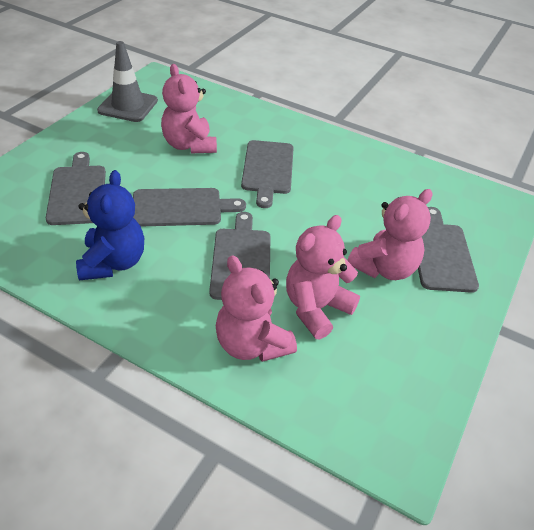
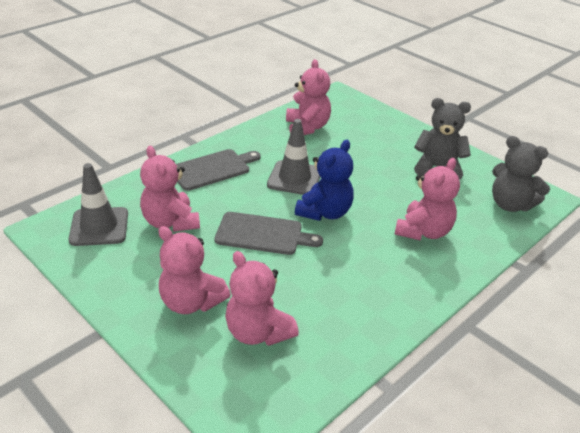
grey cutting board: [46,152,106,225] [133,188,246,226] [209,212,271,300] [241,140,294,208] [418,207,479,293] = 5 -> [176,149,261,191] [215,212,323,255] = 2
grey teddy bear: none = 0 -> [414,98,471,180] [492,136,550,212] = 2
grey traffic cone: [97,41,158,122] = 1 -> [68,163,128,246] [267,119,320,195] = 2
pink teddy bear: [161,64,217,153] [216,255,297,362] [286,215,360,339] [347,189,432,280] = 4 -> [140,146,200,232] [158,226,231,314] [225,251,299,346] [286,59,331,135] [395,158,460,241] = 5

